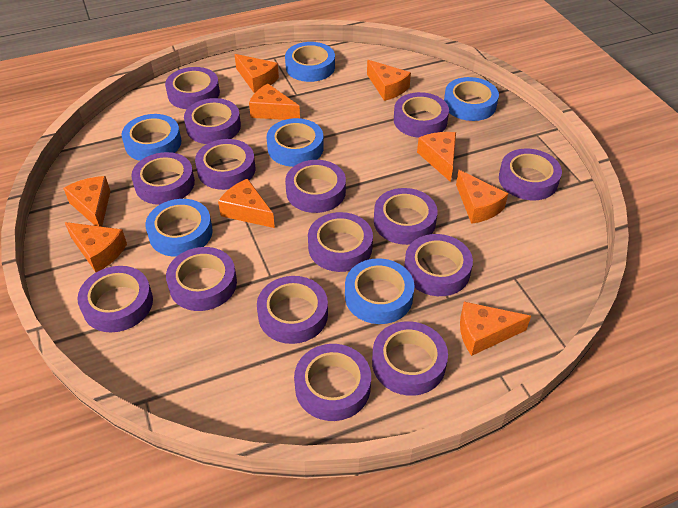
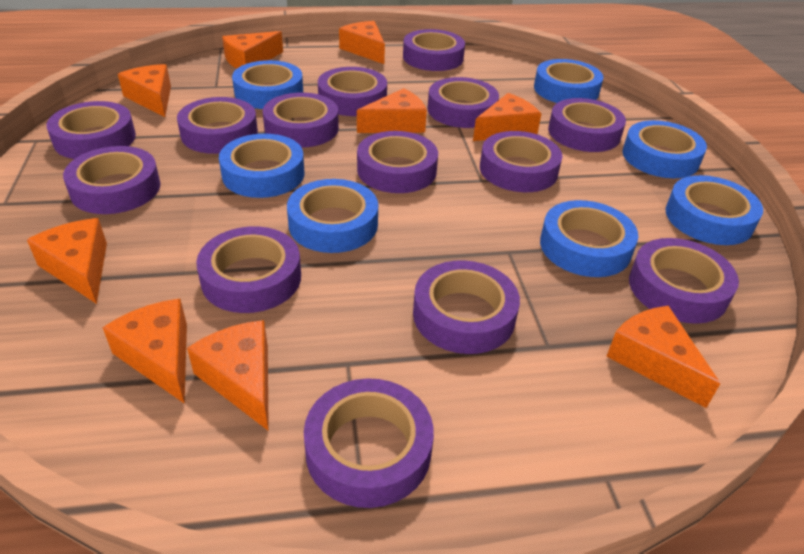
blue tape: [122,114,182,161] [145,199,213,257] [266,118,324,167] [285,42,335,82] [345,258,414,324] [444,77,499,121] = 6 -> [219,134,305,198] [232,60,303,109] [287,179,378,253] [534,59,604,103] [540,200,639,277] [623,120,707,178] [666,175,763,245] = 7
purple tape: [77,266,153,332] [131,152,195,205] [165,67,220,109] [166,247,237,311] [184,98,241,144] [195,139,255,190] [257,276,328,344] [285,160,346,213] [294,344,371,421] [308,212,373,272] [372,321,448,396] [374,188,437,245] [394,92,449,138] [404,234,473,296] [499,149,562,200] = 15 -> [46,101,136,159] [63,146,161,214] [177,97,258,154] [196,226,301,313] [263,92,339,148] [304,378,434,508] [318,67,387,116] [357,131,438,193] [403,29,465,71] [413,260,520,354] [427,77,499,128] [480,131,562,192] [548,98,626,152] [629,238,739,324] = 14

